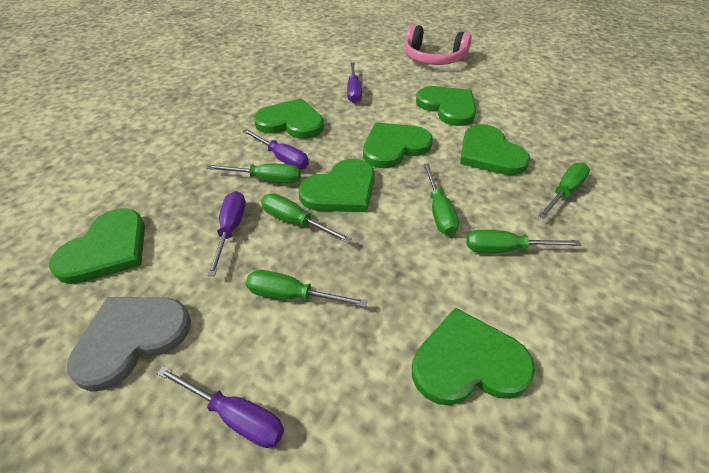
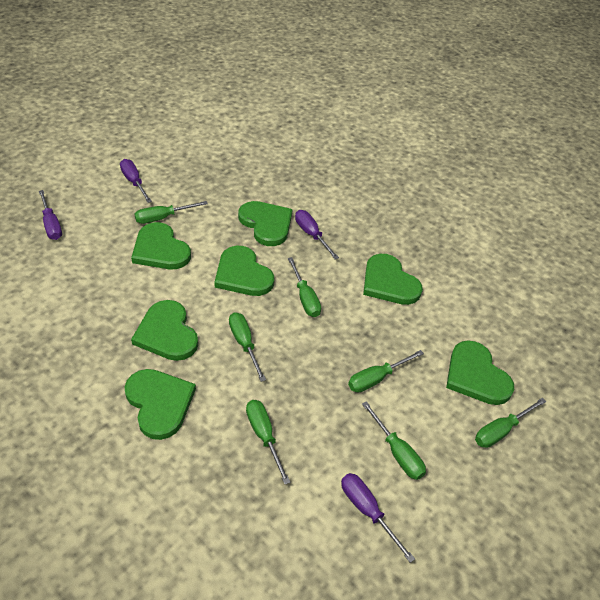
green screwdriver: [207,164,301,184] [246,270,368,307] [261,193,352,243] [423,164,459,236] [466,230,581,253] [538,163,590,219] = 6 -> [135,201,208,224] [229,312,266,382] [246,400,290,484] [288,257,321,317] [348,350,424,393] [362,401,426,480] [475,398,546,448] = 7
grey heart: [67,297,191,392] = 1 -> none = 0
pink headphones: [404,24,472,65] = 1 -> none = 0

